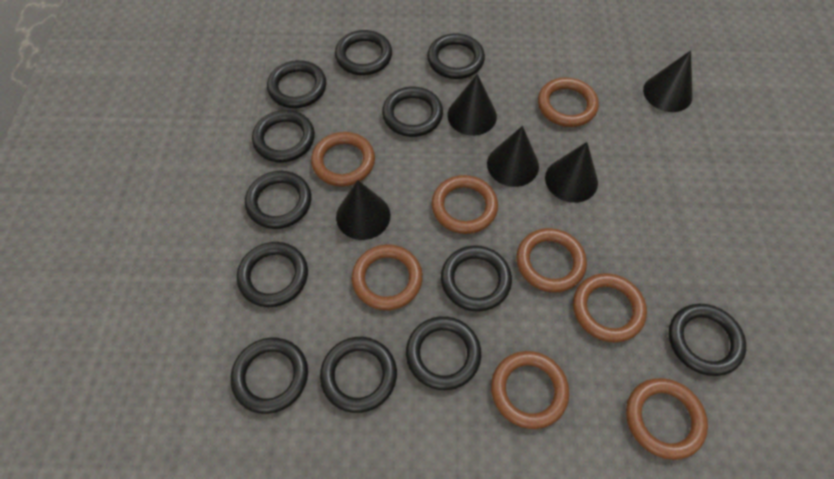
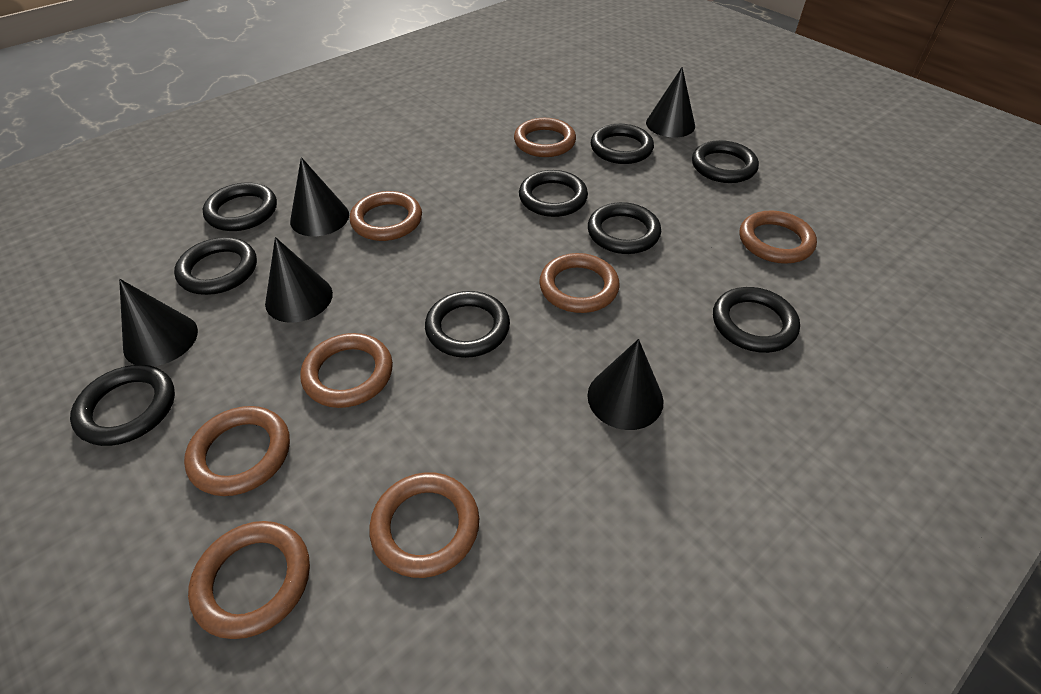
black ring: [231,337,308,414] [237,242,308,307] [245,171,311,229] [252,110,315,162] [267,60,326,108] [320,337,397,413] [335,30,392,75] [382,87,443,137] [406,316,481,390] [427,33,485,79] [441,245,512,312] [669,304,746,376] = 12 -> [70,365,175,446] [174,237,257,295] [203,183,277,231] [425,291,510,358] [519,170,588,217] [588,202,661,254] [591,124,654,164] [692,140,759,183] [713,287,800,353] = 9

